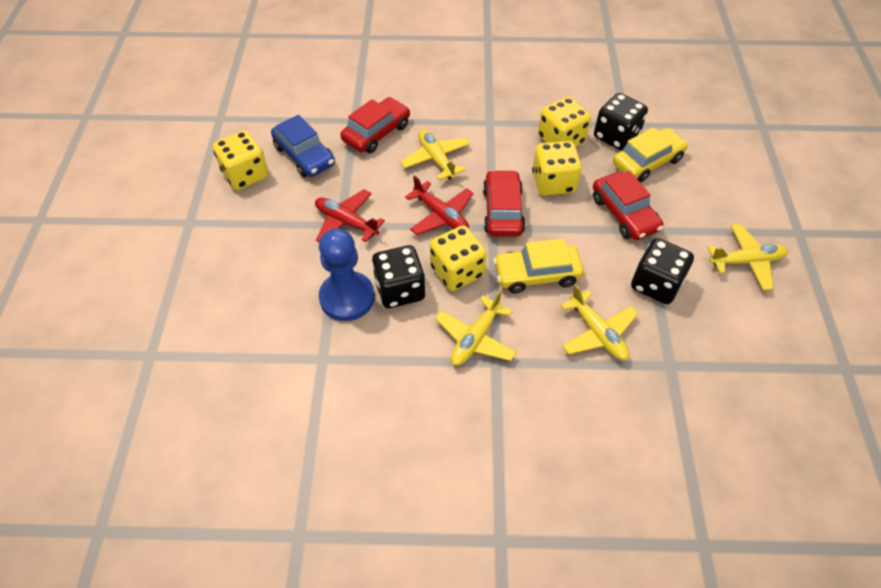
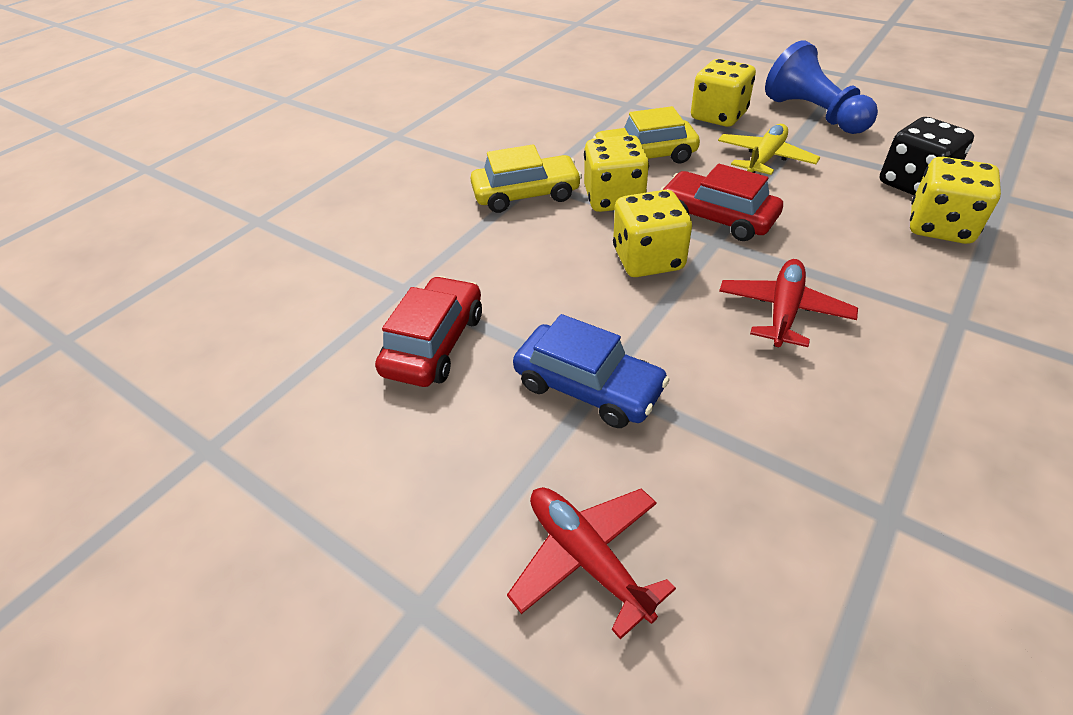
black dice: [372,245,425,308] [594,93,648,150] [631,238,694,304] = 3 -> [880,117,974,195] = 1
red car: [340,97,410,154] [483,170,526,237] [593,171,663,240] = 3 -> [375,276,482,387] [661,164,783,241] = 2
yellow plane: [401,129,470,180] [435,290,517,366] [561,285,638,360] [708,224,788,291] = 4 -> [718,124,820,175] = 1

